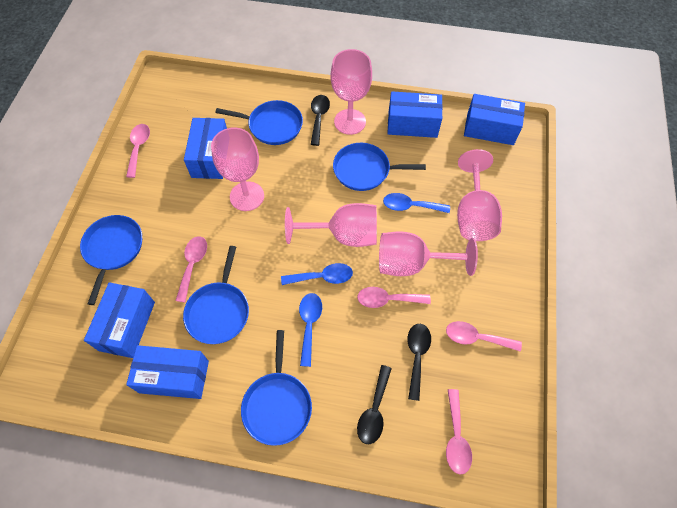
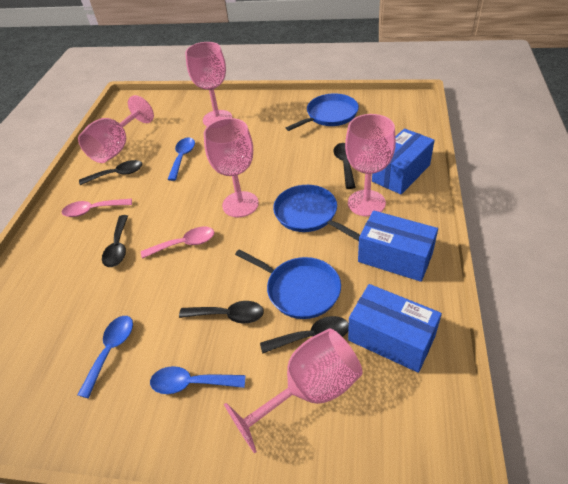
black spoon: [311,95,330,146] [357,365,392,444] [407,324,431,401] = 3 -> [79,160,143,185] [102,215,128,267] [179,301,264,324] [260,316,349,354] [334,143,356,189] = 5
blue box: [84,282,155,358] [126,345,209,399] [184,118,227,179] [387,91,443,138] [464,94,525,145] = 5 -> [348,284,442,373] [358,210,438,282] [372,128,435,194] = 3
blue pan: [80,215,142,305] [183,246,249,344] [216,100,303,145] [241,330,312,446] [333,143,426,191] = 5 -> [235,249,341,319] [273,185,360,241] [286,93,359,131] = 3
pink spoon: [126,124,150,178] [175,236,207,303] [357,287,431,308] [446,321,522,352] [446,389,472,475] = 5 -> [62,198,132,217] [141,227,214,259] = 2

